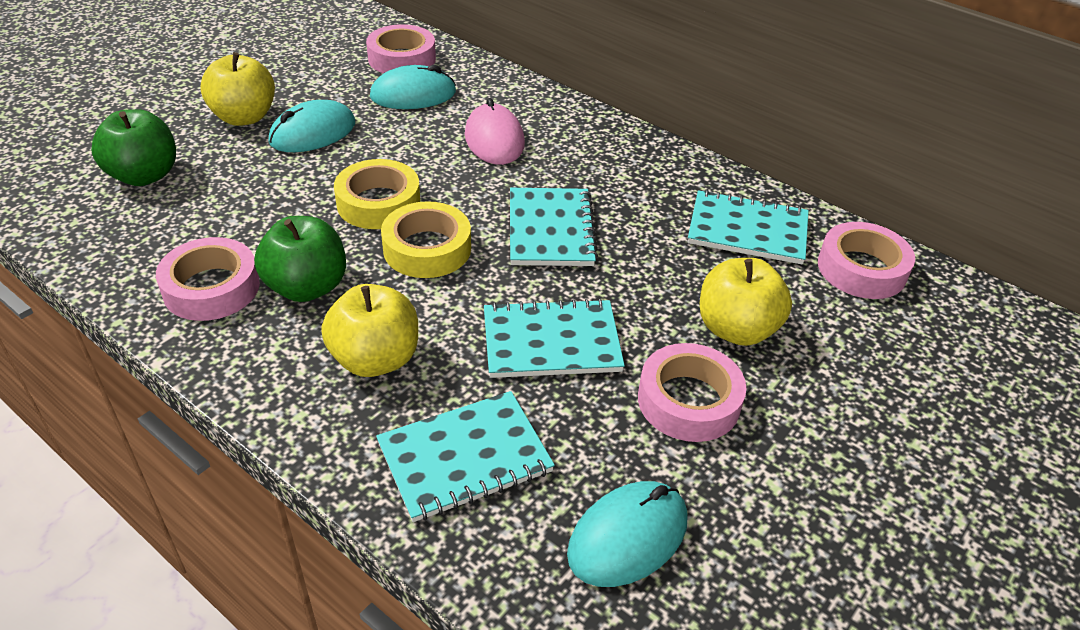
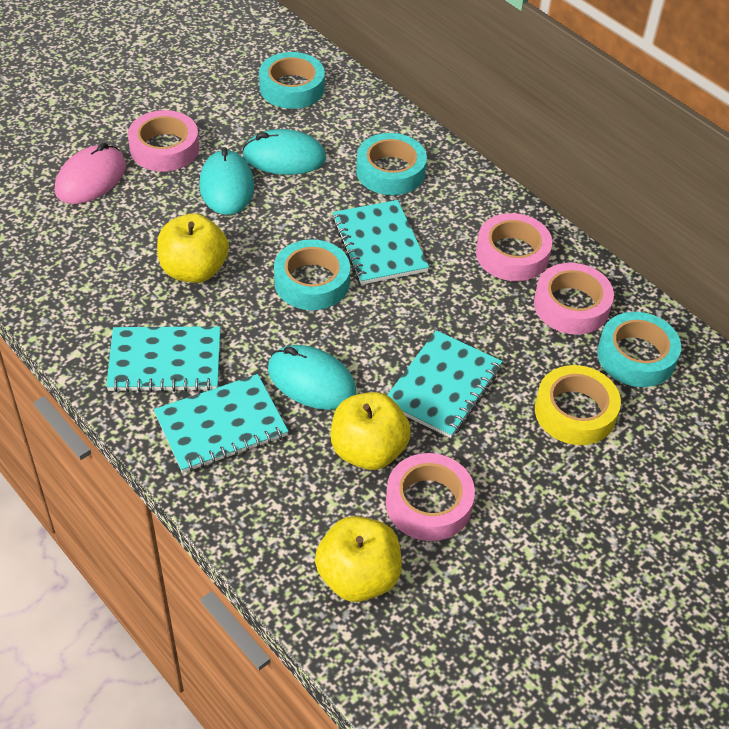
green apple: [91,109,176,186] [254,216,346,302] = 2 -> none = 0
turquoise tape: none = 0 -> [259,52,325,109] [274,239,350,310] [356,133,427,195] [597,312,681,387] = 4
yellow tape: [334,159,420,229] [381,201,471,278] = 2 -> [535,365,621,445] = 1

